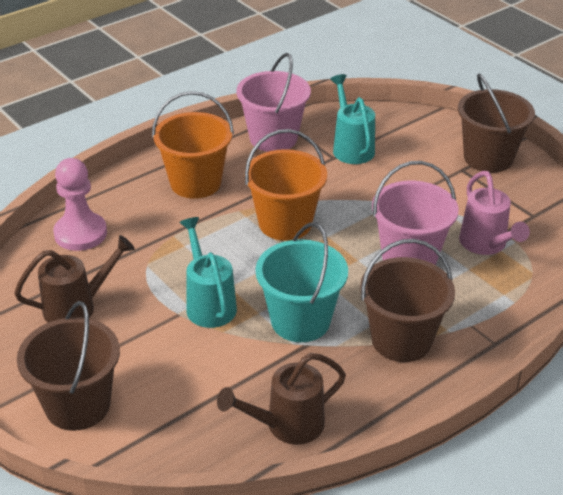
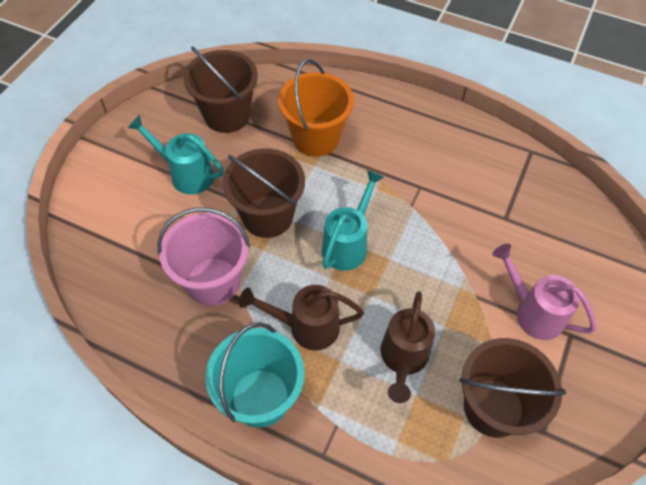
orange bucket: [152,91,234,199] [244,129,327,241] = 2 -> [278,59,354,157] = 1
pink bucket: [236,53,311,152] [372,161,459,265] = 2 -> [157,207,250,306] = 1
pink pawn: [53,158,107,251] = 1 -> none = 0

